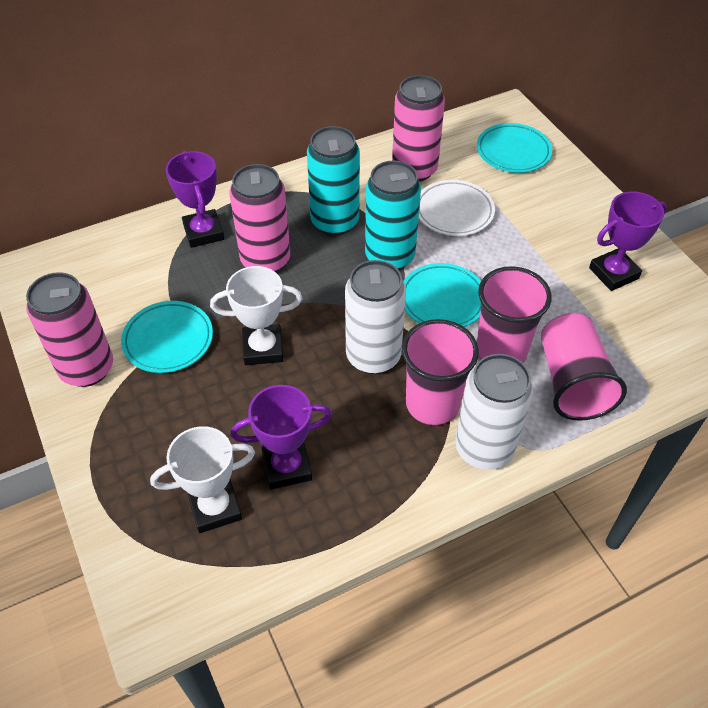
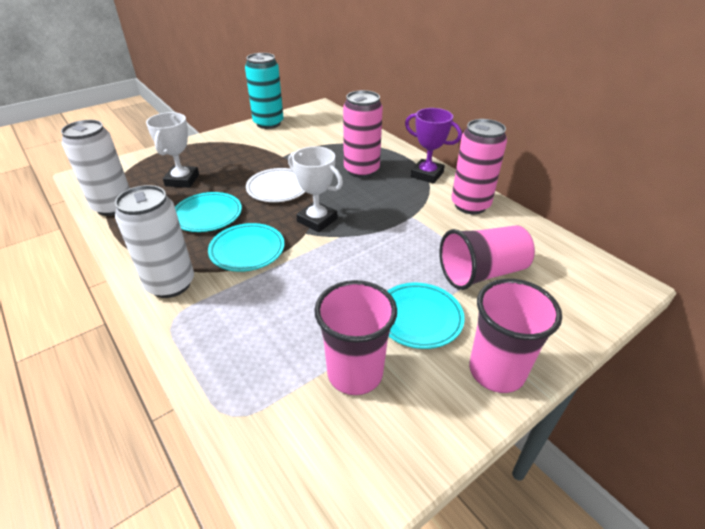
pink can: [26,272,113,387] [229,164,290,272] [392,75,445,182] = 3 -> [343,90,383,178] [452,119,507,214] = 2
purple trophy: [166,151,224,248] [230,385,332,489] [589,191,667,291] = 3 -> [405,108,462,184] = 1
turquoise can: [307,126,360,236] [365,160,421,270] = 2 -> [245,53,283,129] = 1

